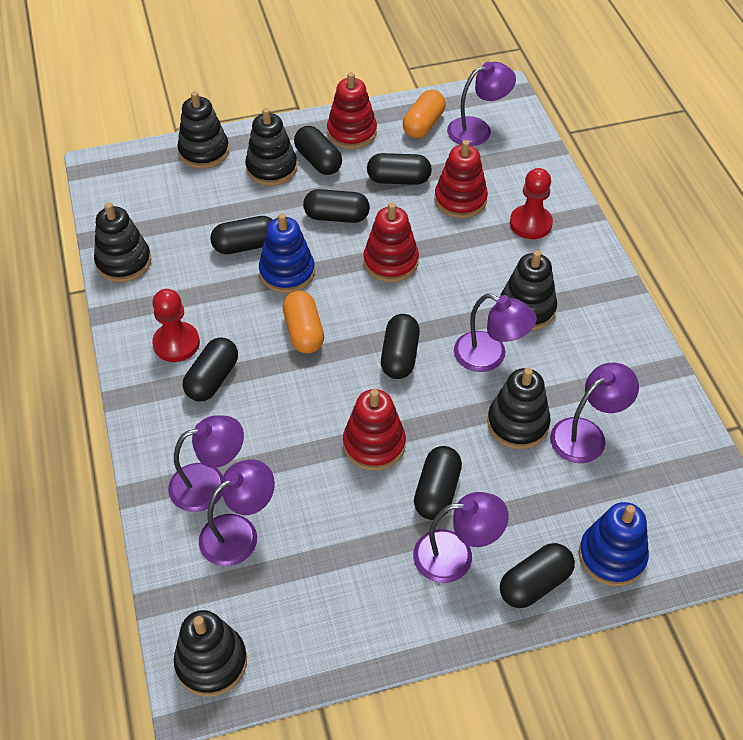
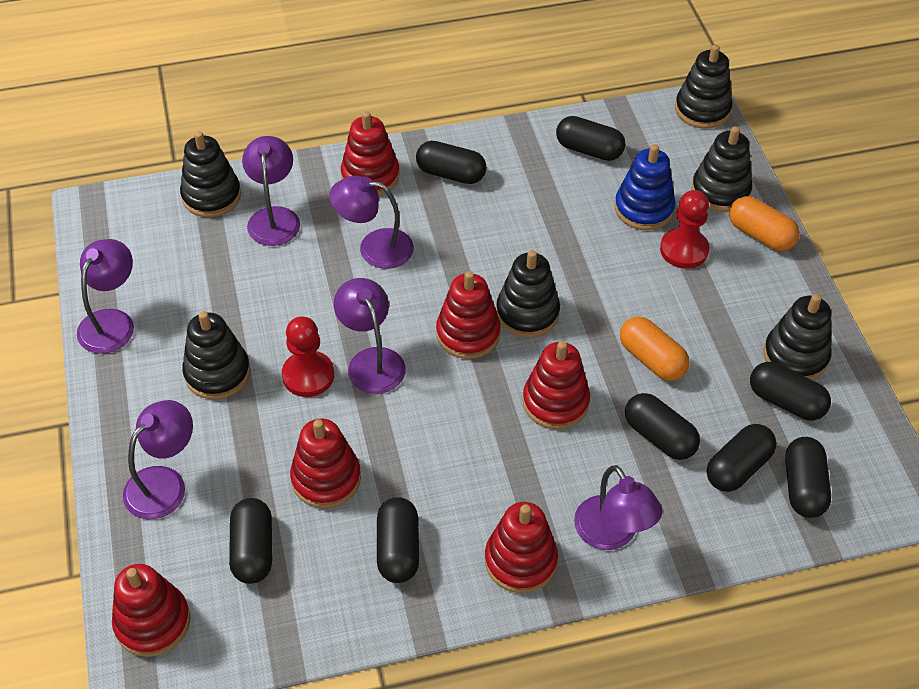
blue stacking toy: [259,213,315,293] [579,502,649,586] = 2 -> [615,144,675,230] = 1
red stacking toy: [327,72,377,149] [343,389,406,471] [363,203,419,282] [434,140,488,218] = 4 -> [112,564,190,657] [290,419,361,508] [341,111,399,196] [436,271,501,359] [485,502,558,593] [523,341,590,429] = 6

